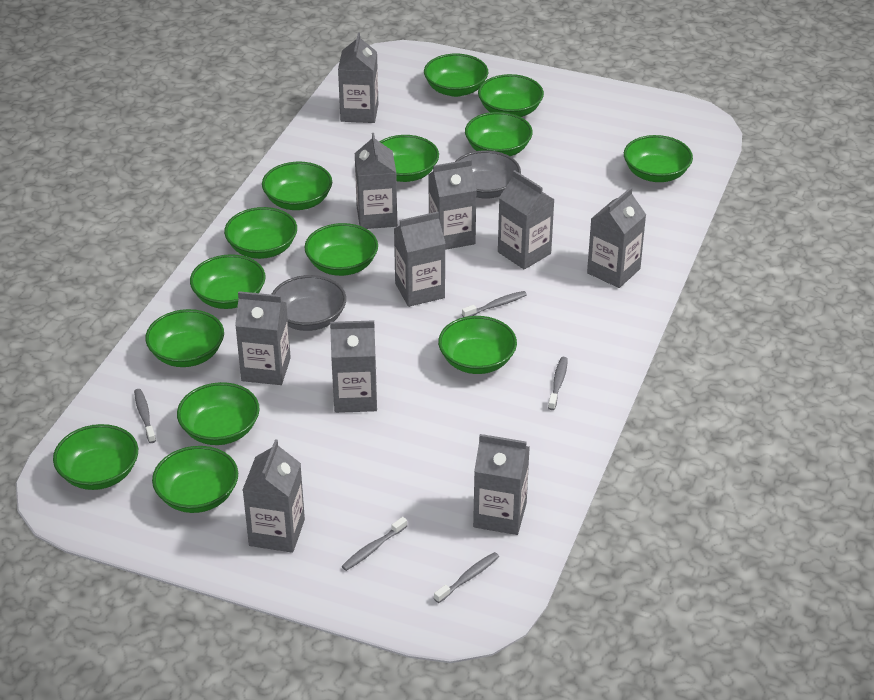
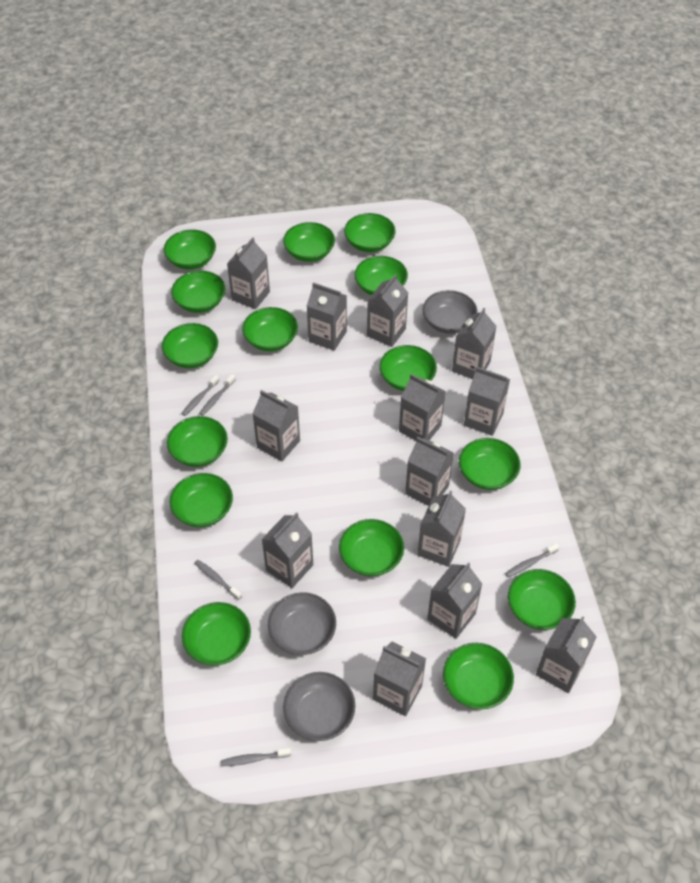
green bowl: [53,424,138,490] [145,309,224,367] [152,446,238,513] [177,382,260,445] [190,254,266,309] [224,207,297,259] [262,162,332,210] [304,223,378,276] [379,135,439,182] [424,54,488,97] [438,316,517,374] [465,112,533,156] [478,74,544,117] [624,135,693,182] = 14 -> [162,323,218,368] [164,229,216,269] [167,416,228,467] [169,473,233,527] [171,270,225,313] [182,602,251,665] [242,307,298,351] [283,222,335,262] [339,519,404,577] [344,213,396,252] [354,256,408,295] [379,345,437,391] [443,643,514,709] [459,438,520,490] [508,569,576,630] = 15
grey bowl: [271,275,346,331] [455,150,521,198] = 2 -> [268,592,336,655] [283,672,355,741] [422,290,478,334] = 3
grey carton: [235,291,291,385] [243,439,305,553] [330,320,377,413] [338,32,378,123] [355,133,397,229] [394,212,446,307] [428,159,477,250] [473,434,530,535] [498,170,555,270] [587,187,646,288] = 10 -> [227,237,270,309] [252,390,300,461] [261,512,313,588] [307,282,347,351] [367,274,408,347] [373,641,426,716] [399,374,446,441] [405,437,454,506] [417,491,466,567] [427,562,482,639] [452,308,497,379] [464,367,510,436] [536,616,597,693] = 13

